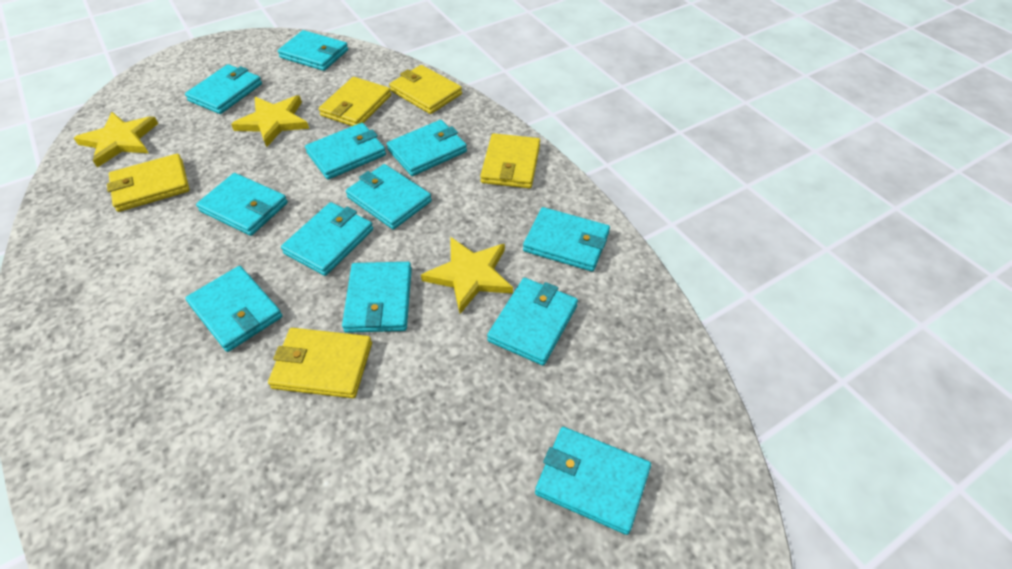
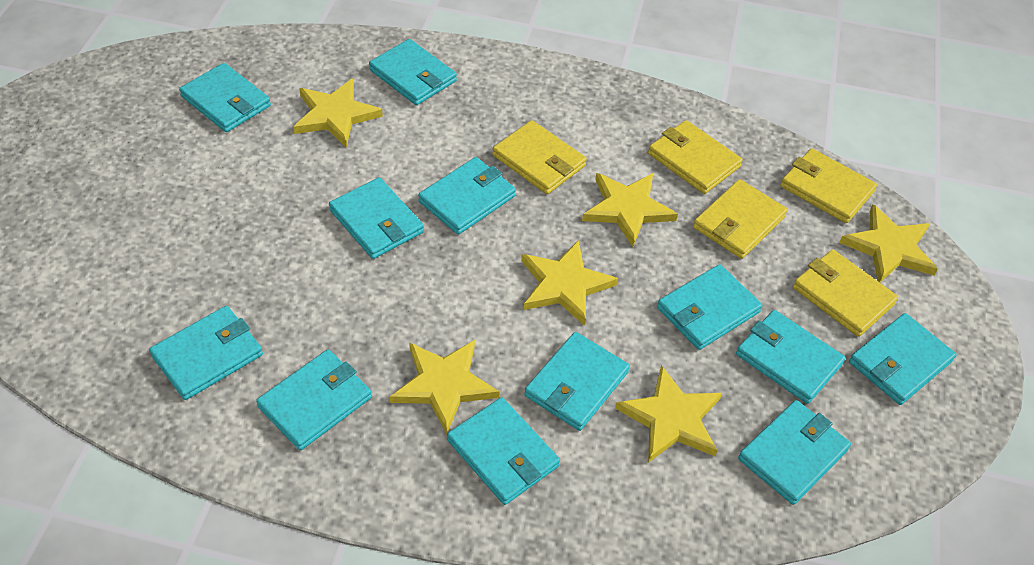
yellow star: [74,112,158,168] [231,96,309,147] [421,237,513,314] = 3 -> [293,79,383,147] [390,340,500,434] [521,240,618,326] [582,173,678,247] [615,365,722,463] [839,205,938,283] = 6

